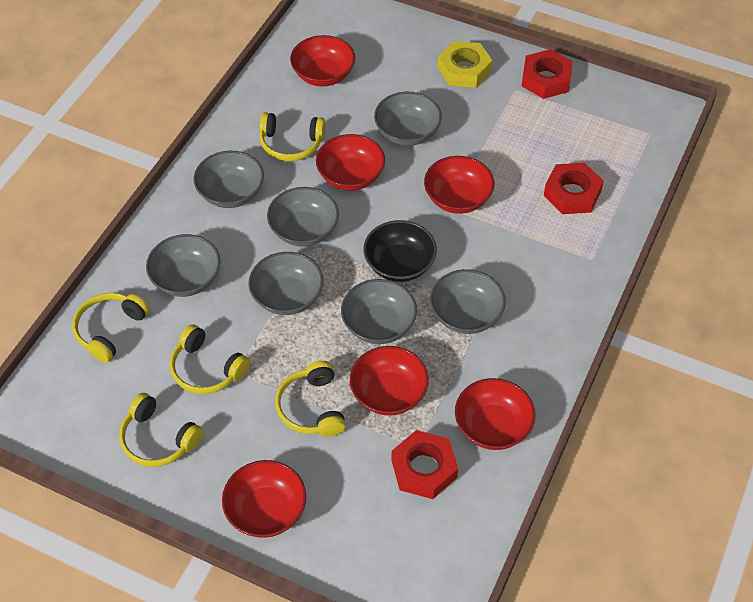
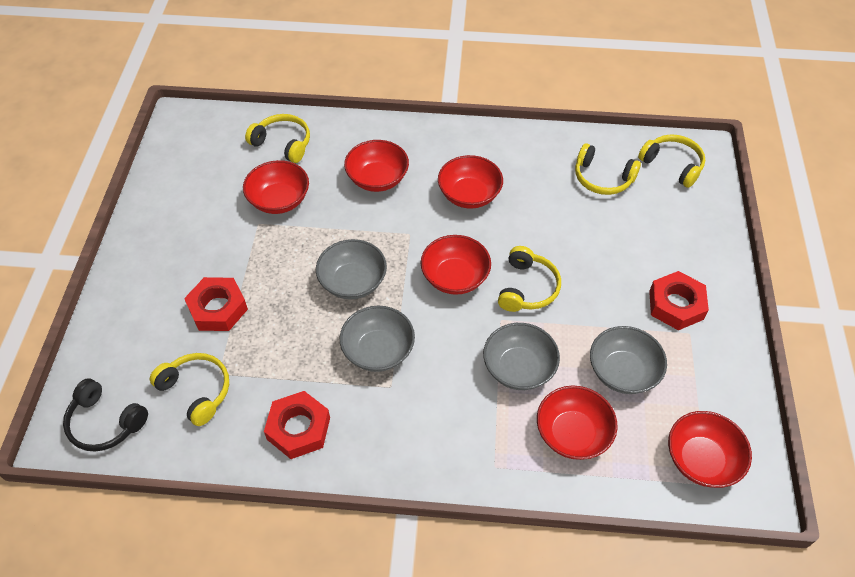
black bowl: [363,220,437,282] = 1 -> none = 0
black headphones: none = 0 -> [63,379,148,452] = 1
grey bowl: [146,234,220,297] [194,151,264,208] [248,252,323,315] [267,187,339,247] [341,279,417,344] [374,92,442,146] [430,269,506,334] = 7 -> [316,239,387,299] [340,306,415,372] [483,323,560,390] [590,326,667,394] = 4
yellow nut: [438,41,493,88] = 1 -> none = 0

